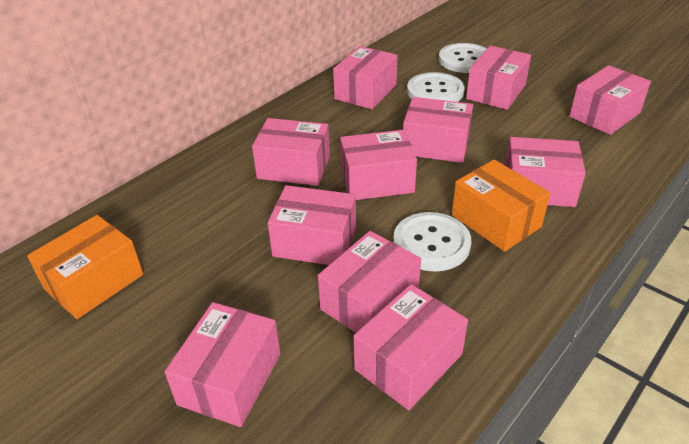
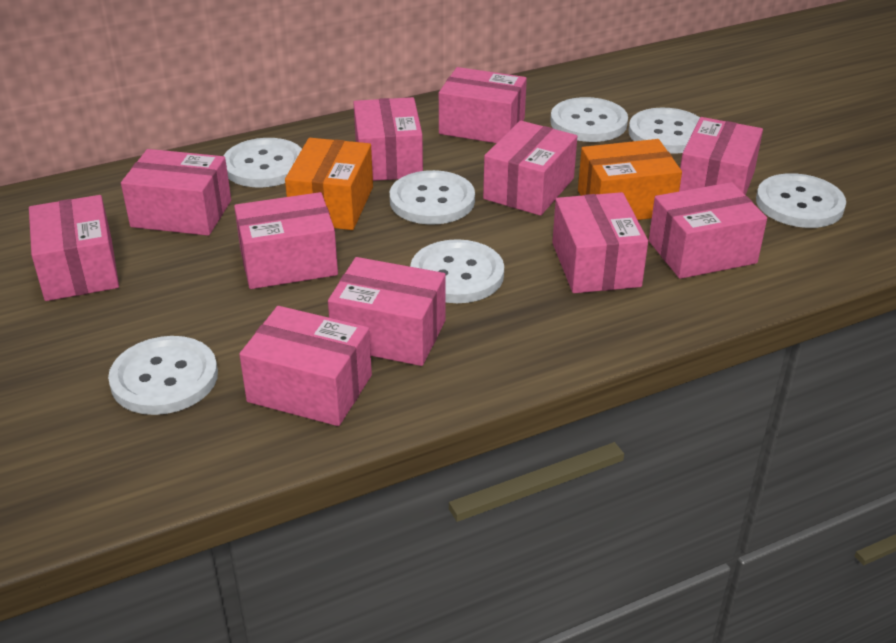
white button: [393,212,471,272] [407,72,464,102] [439,43,487,73] = 3 -> [108,336,218,415] [224,138,302,188] [390,170,475,225] [410,239,504,303] [550,97,628,142] [628,108,700,154] [756,173,846,228] = 7

